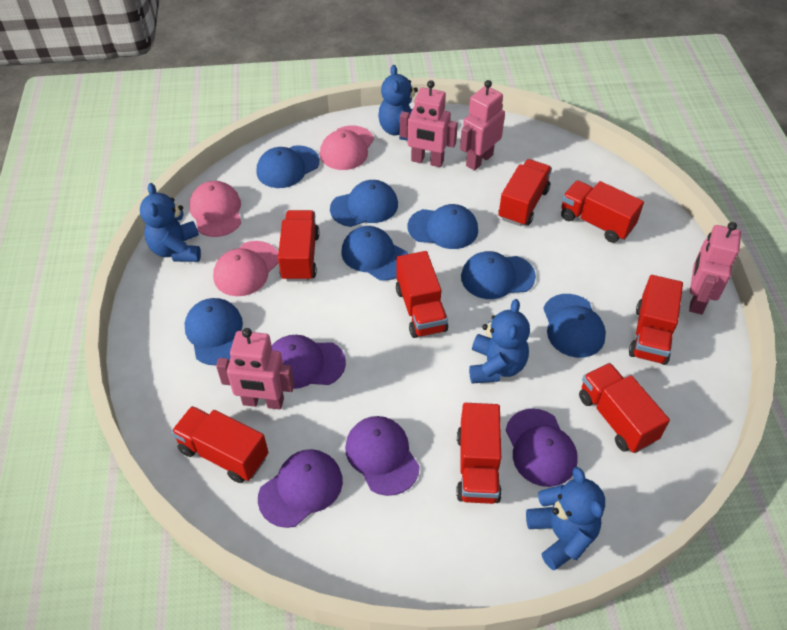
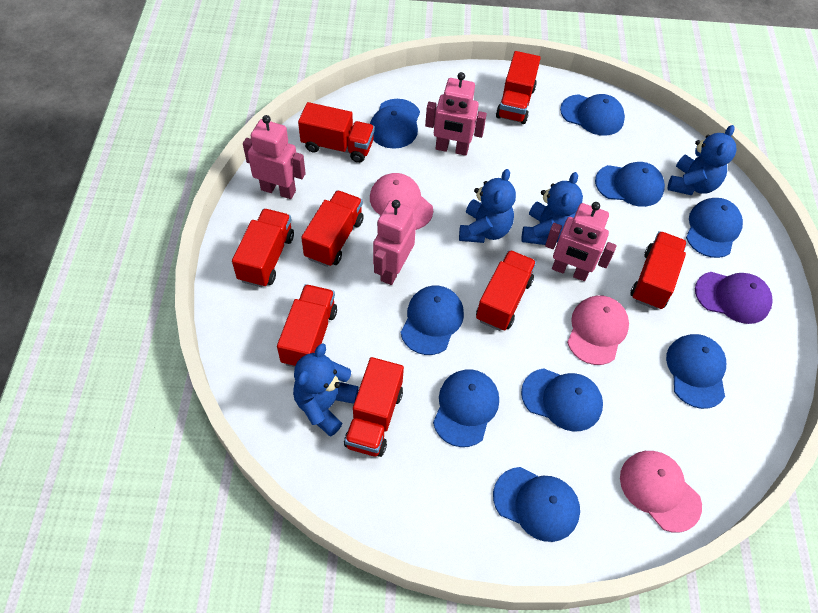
blue cap: [185,298,243,365] [256,145,320,188] [330,180,398,227] [341,226,408,281] [408,204,478,249] [461,251,536,299] [543,294,606,358] = 7 -> [370,99,420,149] [400,286,464,355] [433,369,499,447] [493,467,580,542] [521,368,603,431] [560,94,625,136] [595,162,665,207] [666,334,726,409] [686,198,743,258] = 9
purple cap: [258,449,343,528] [272,335,346,389] [345,416,420,496] [506,409,578,487] = 4 -> [695,272,772,324] = 1

